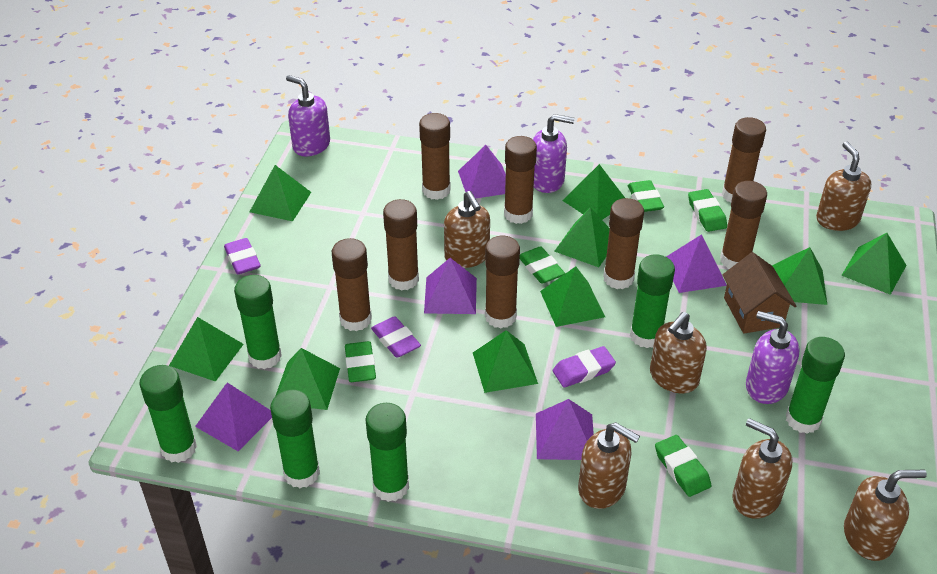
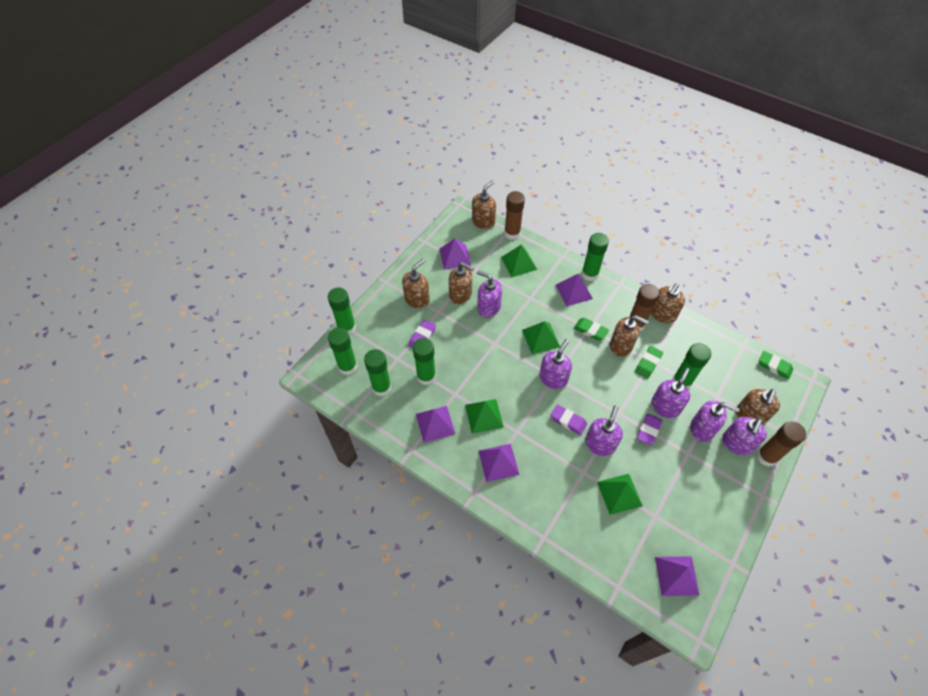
brown glue stick: [332,238,372,331] [383,199,419,291] [419,113,451,200] [485,236,520,328] [504,136,537,224] [603,198,644,289] [720,181,767,269] [722,117,766,203] = 8 -> [504,191,525,240] [629,284,659,331] [756,421,806,467] = 3
brown house: [722,252,796,334] = 1 -> none = 0
green eraser: [345,341,376,382] [520,247,565,284] [628,180,664,212] [655,435,711,497] [688,189,727,232] = 5 -> [574,318,609,341] [635,346,663,379] [759,351,793,379] = 3
green pyramid: [169,317,244,382] [250,165,311,221] [276,348,340,410] [473,330,538,393] [540,266,605,327] [554,207,610,267] [563,164,625,220] [772,247,827,305] [841,233,907,295] = 9 -> [465,399,504,434] [501,245,537,277] [522,321,560,354] [597,474,643,515] = 4
purple soap dispenser: [286,75,330,156] [533,114,575,193] [746,311,800,404] = 3 -> [477,270,502,318] [539,339,572,389] [585,405,623,456] [651,368,690,418] [690,400,740,442] [722,417,767,455] = 6

